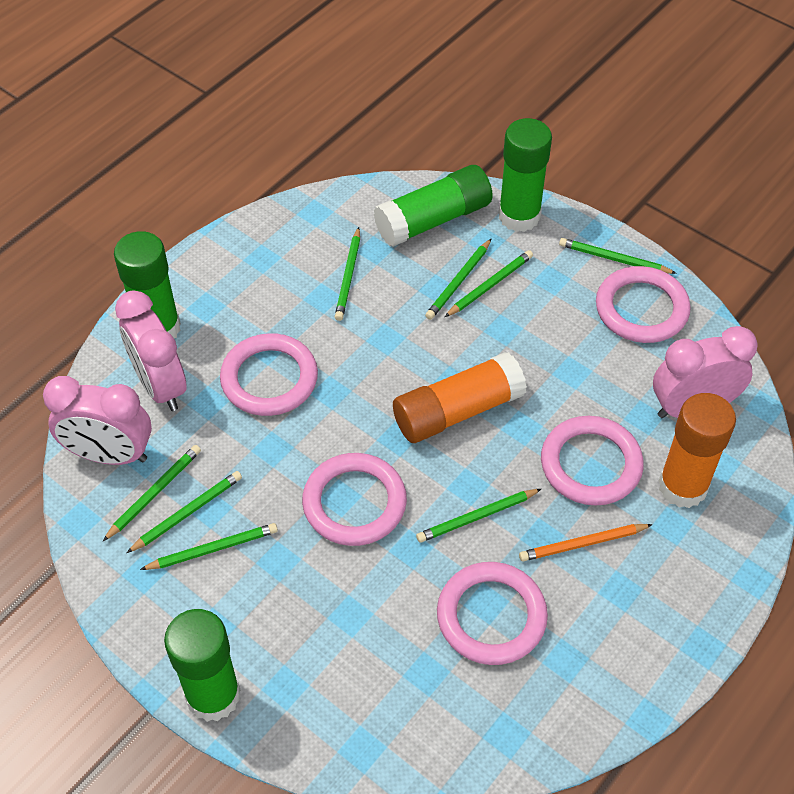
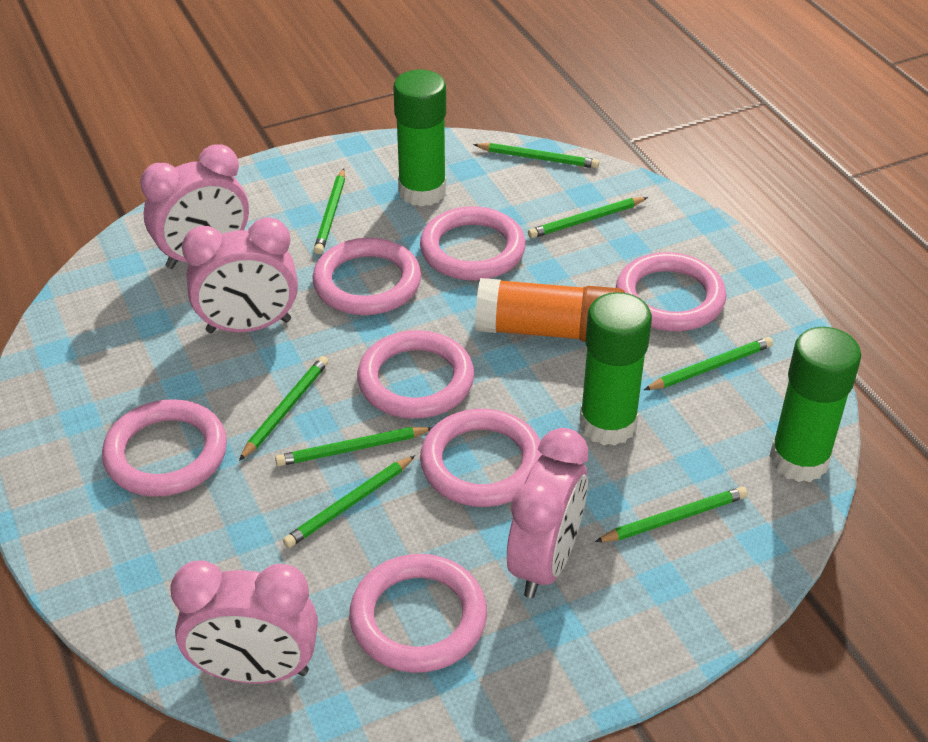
green glue stick: [114,231,181,338] [164,609,240,722] [374,165,493,247] [499,118,552,232] = 4 -> [393,70,447,207] [580,292,652,446] [770,327,861,482] = 3
orange glue stick: [393,352,527,443] [658,393,736,508] = 2 -> [475,278,625,342] = 1
orange pencil: [519,524,653,561] = 1 -> none = 0
pink clock: [43,376,152,465] [115,291,187,411] [653,326,757,418] = 3 -> [140,144,249,269] [170,560,318,684] [182,217,298,333] [507,428,588,598] = 4
pink ring: [220,333,318,416] [302,453,407,546] [437,562,548,665] [541,416,644,505] [596,266,690,343] = 5 -> [102,399,227,497] [312,238,421,315] [349,554,487,673] [357,330,474,419] [420,206,526,281] [420,409,543,507] [616,252,726,331] = 7

